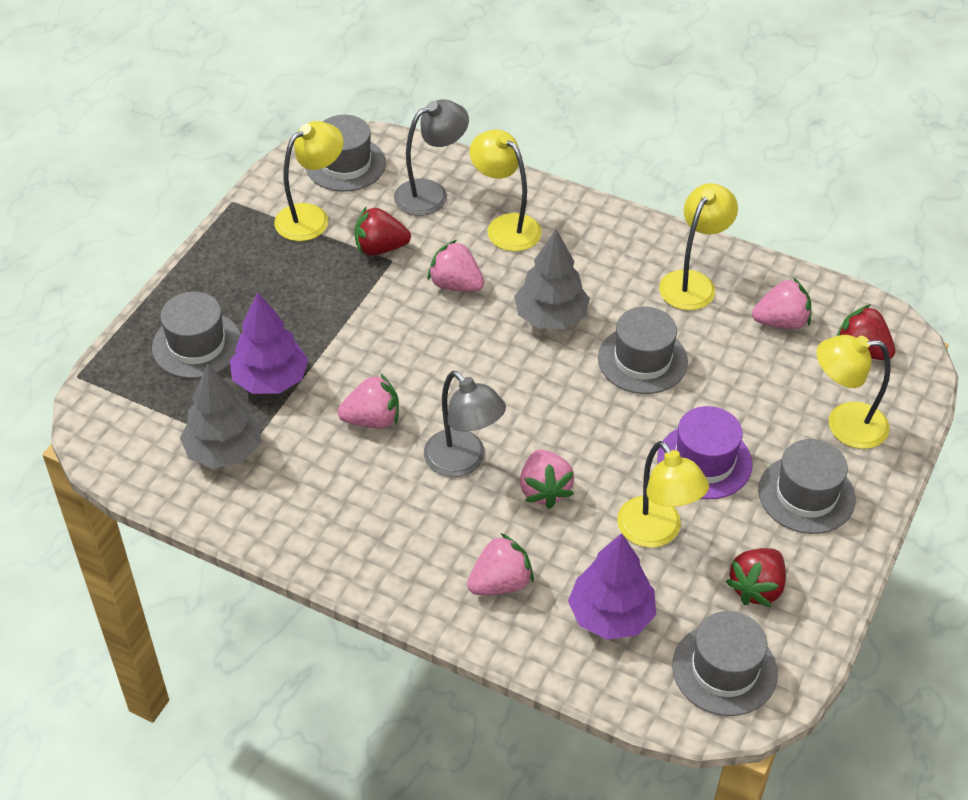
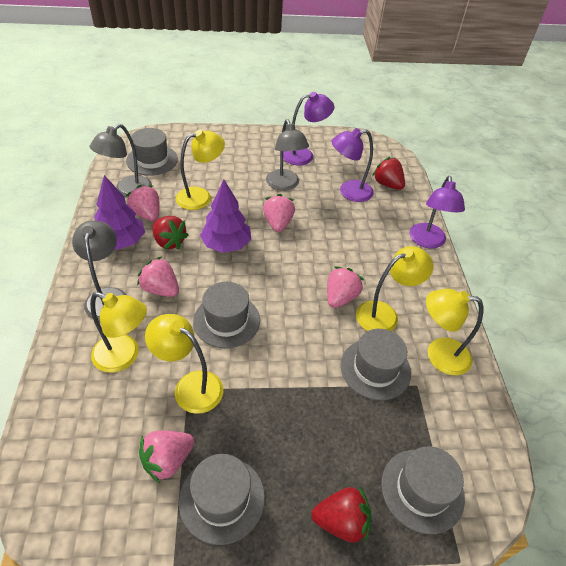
grey lamp: [394,99,469,216] [424,371,506,477] = 2 -> [72,220,127,321] [89,124,152,197] [266,119,309,191] = 3
grey tree: [180,364,261,468] [514,229,590,329] = 2 -> none = 0
purple hat: [657,406,753,499] = 1 -> none = 0
purple lamp: none = 0 -> [283,92,334,166] [332,128,374,202] [410,176,465,249] = 3

